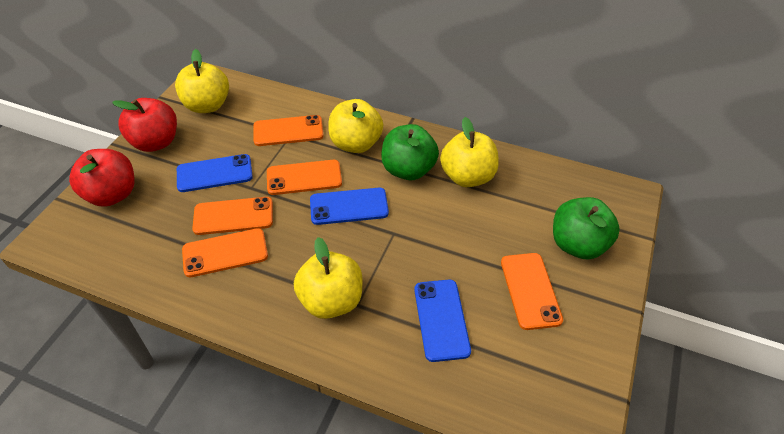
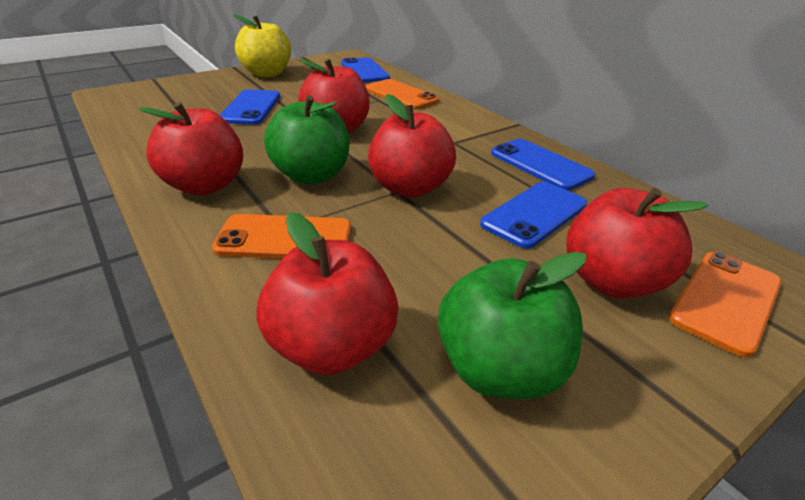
blue phone: [177,154,253,192] [310,188,389,225] [414,280,471,362] = 3 -> [220,89,280,125] [341,57,390,83] [480,182,587,249] [491,139,595,191] = 4
orange phone: [182,228,268,277] [192,197,273,235] [253,115,324,146] [267,160,342,195] [501,253,563,330] = 5 -> [212,214,351,259] [366,79,439,110] [669,251,782,358] = 3
red apple: [69,149,135,207] [112,98,177,152] = 2 -> [139,102,243,195] [256,212,398,375] [298,59,370,133] [368,94,456,198] [566,188,708,299] = 5
yellow apple: [175,49,229,113] [294,237,362,319] [328,99,383,153] [440,117,499,187] = 4 -> [234,14,291,78] = 1

